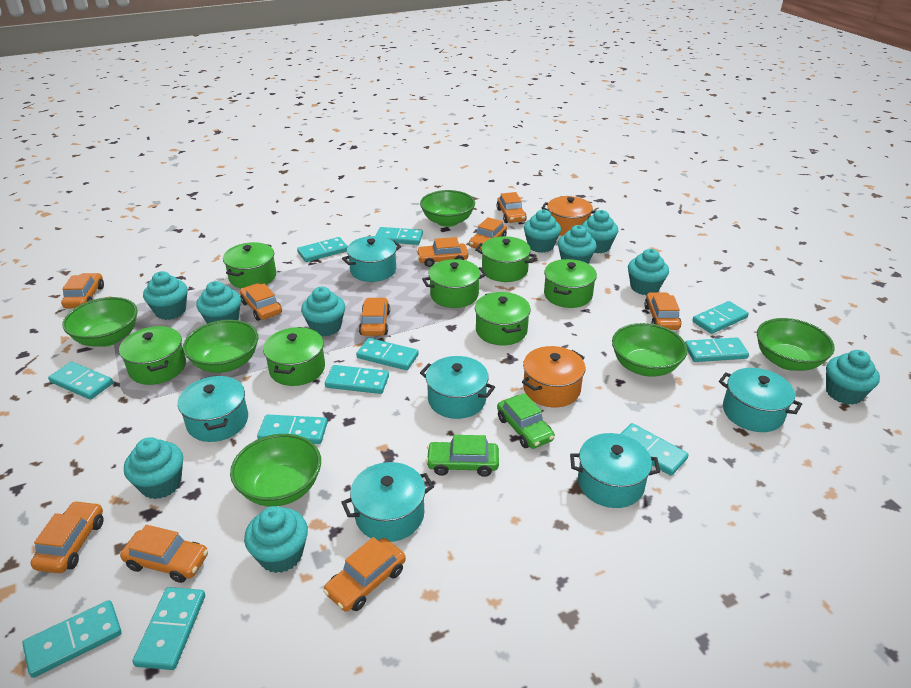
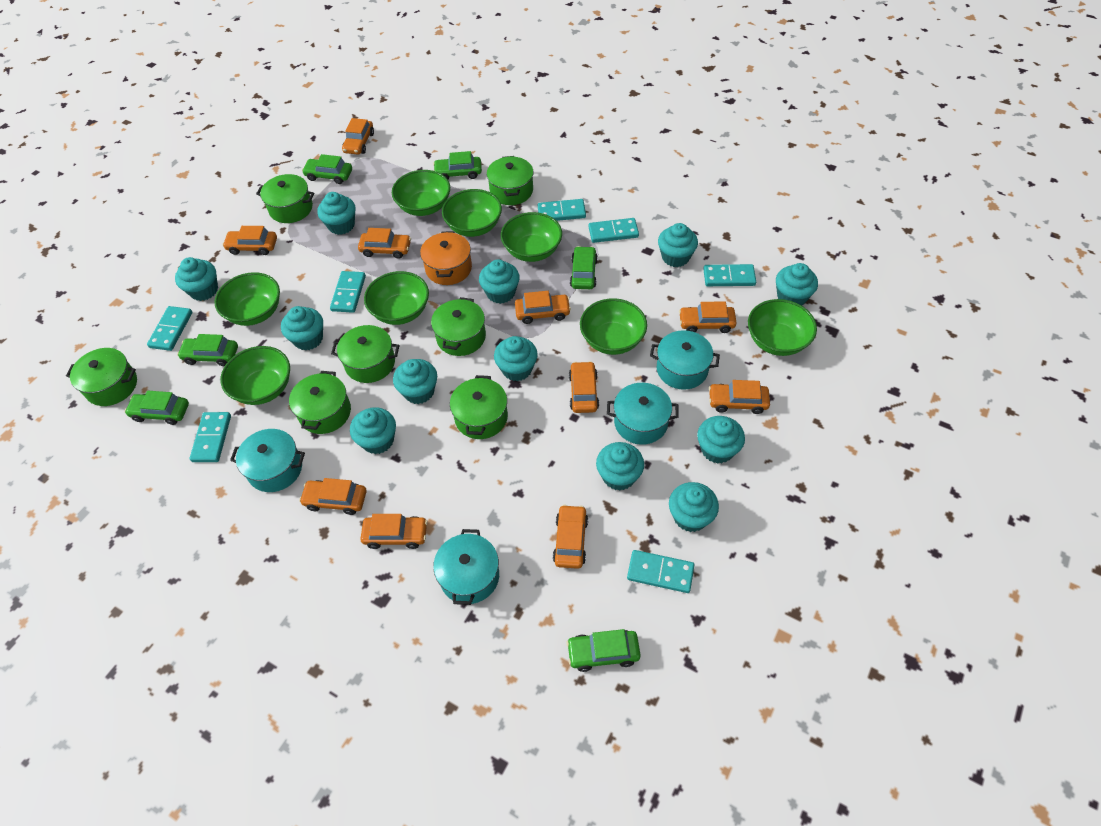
green bowl: [62,297,138,347] [183,320,258,373] [230,434,321,507] [420,190,475,227] [612,323,687,377] [757,318,835,371] = 6 -> [214,272,280,326] [220,346,290,405] [364,271,429,325] [392,170,450,216] [442,189,502,237] [501,212,562,262] [580,298,647,355] [748,299,817,356] = 8
green car: [426,435,499,477] [497,393,555,449] = 2 -> [124,391,189,425] [177,334,238,366] [302,154,352,184] [433,151,482,179] [566,629,641,672] [570,246,598,289] = 6
orange pot: [522,346,585,408] [542,196,596,236] = 2 -> [420,231,472,285] = 1
turquoise cupcake: [124,437,183,499] [143,271,188,320] [196,281,241,324] [244,506,308,573] [301,287,345,336] [524,209,561,253] [558,225,597,264] [582,210,618,253] [628,249,669,295] [826,350,880,405] = 10 -> [175,257,218,301] [281,306,323,351] [317,192,356,235] [350,407,396,454] [393,359,437,404] [479,259,520,304] [494,336,538,381] [596,442,644,491] [658,223,698,267] [669,482,719,532] [697,416,745,464] [776,263,818,306] = 12
turquoise domino: [22,600,122,678] [48,362,113,400] [132,587,205,670] [257,414,328,444] [297,237,348,262] [325,365,389,394] [356,338,419,370] [376,227,423,245] [621,423,689,476] [685,337,749,362] [692,301,749,334] = 11 -> [147,306,192,351] [190,412,231,462] [330,271,366,313] [538,199,586,221] [588,218,639,243] [627,550,694,593] [703,264,756,286] = 7
turquoise pot: [178,375,248,442] [341,462,434,542] [342,236,401,282] [420,356,495,419] [570,433,660,508] [719,368,802,432] = 6 -> [230,429,305,492] [433,529,499,605] [607,383,679,445] [650,330,720,390] = 4

